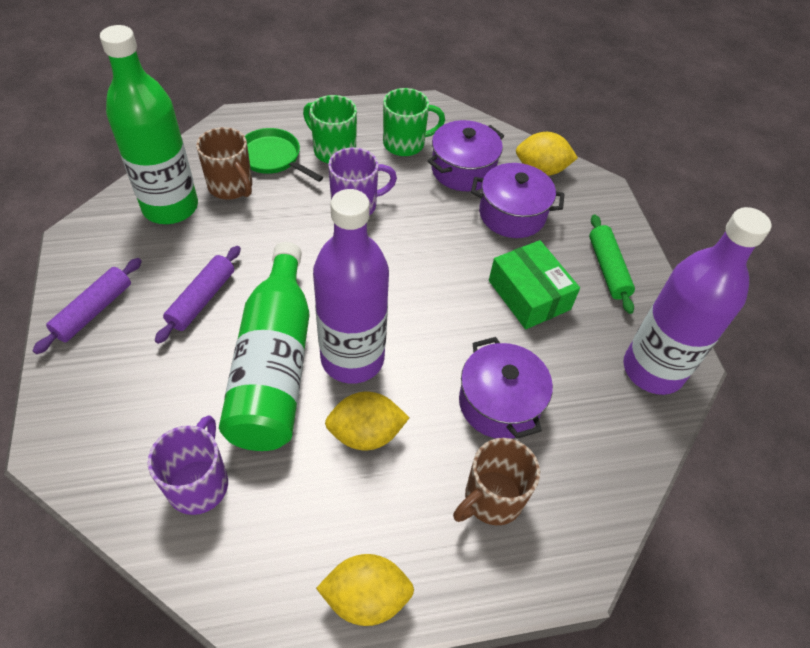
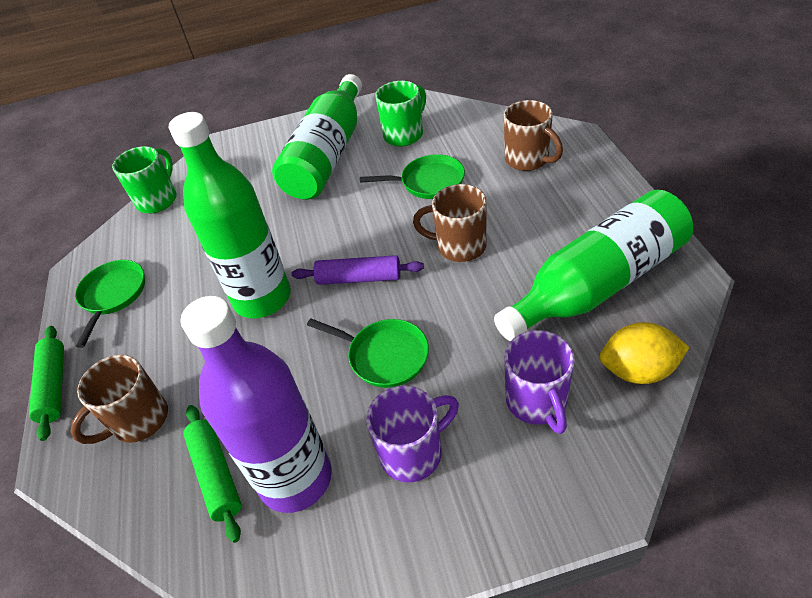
brown mug: [196,127,252,200] [453,438,540,525] = 2 -> [70,354,168,444] [413,184,487,262] [504,100,563,171] = 3
green bottle: [100,25,198,224] [219,242,310,451] = 2 -> [169,112,291,318] [272,74,362,200] [494,190,693,341] = 3
green box: [489,240,580,329] = 1 -> none = 0
green pan: [245,128,323,182] = 1 -> [75,260,145,348] [307,319,429,388] [360,154,465,199] = 3
green rolling pin: [589,214,635,314] = 1 -> [29,326,64,441] [183,405,242,543] = 2
purple bottle: [313,189,389,384] [624,207,771,395] = 2 -> [180,296,332,513] = 1
purple pot: [428,120,504,191] [459,337,553,439] [471,163,565,238] = 3 -> none = 0
purple rolling pin: [33,258,142,354] [155,246,241,344] = 2 -> [291,255,424,285] = 1
yellow lemon: [316,554,414,626] [325,392,409,450] [516,132,578,176] = 3 -> [600,322,689,384] = 1

